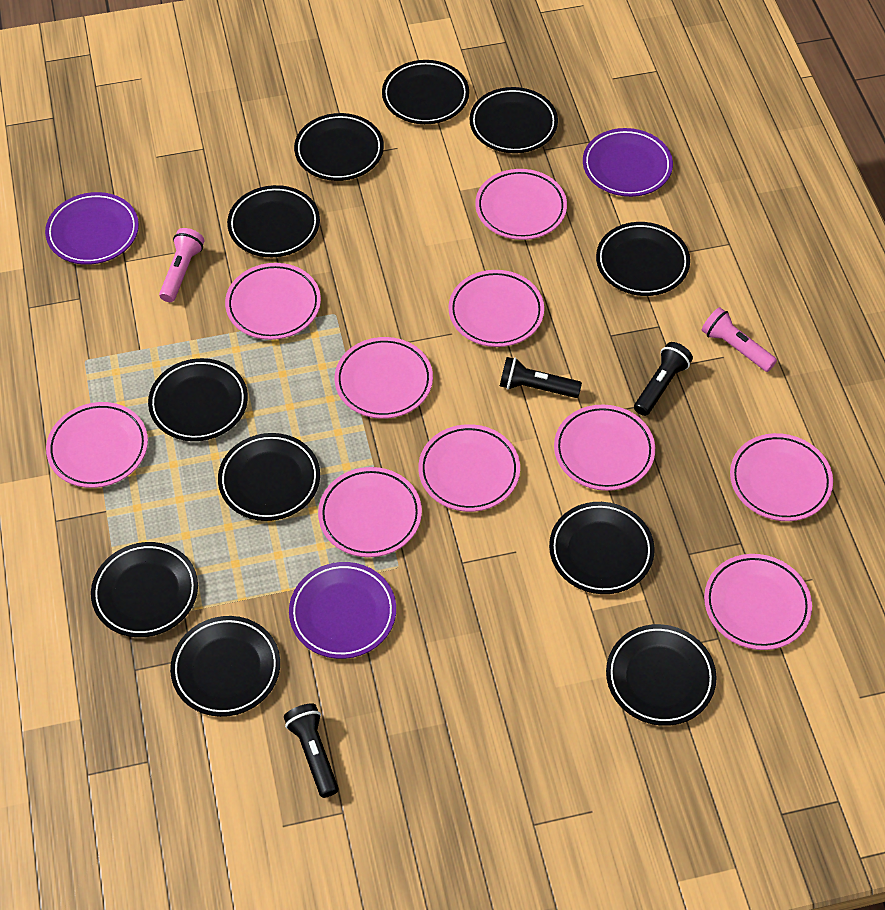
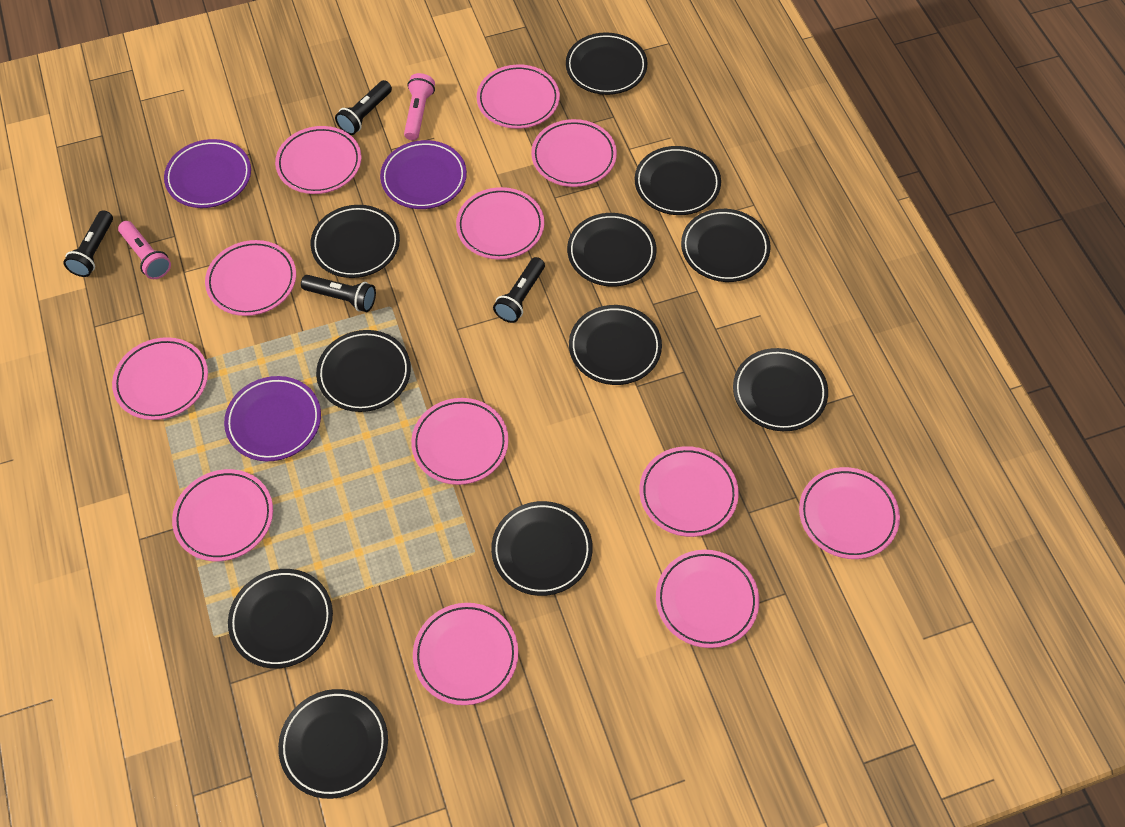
black flashlight: [284,703,338,798] [500,357,582,398] [634,342,693,416] = 3 -> [63,210,113,277] [301,275,376,312] [335,80,392,135] [493,257,545,323] = 4
pink plate: [46,402,148,488] [225,263,321,340] [318,467,422,557] [335,337,433,419] [418,424,520,512] [448,270,544,347] [475,169,567,240] [554,405,655,491] [704,554,812,650] [730,433,833,521] = 10 -> [112,337,208,420] [172,469,273,561] [205,240,296,316] [275,126,361,194] [411,398,508,485] [413,603,518,705] [456,187,544,260] [477,64,560,129] [531,119,617,187] [639,446,739,537] [656,550,759,648] [799,467,900,559] = 12

